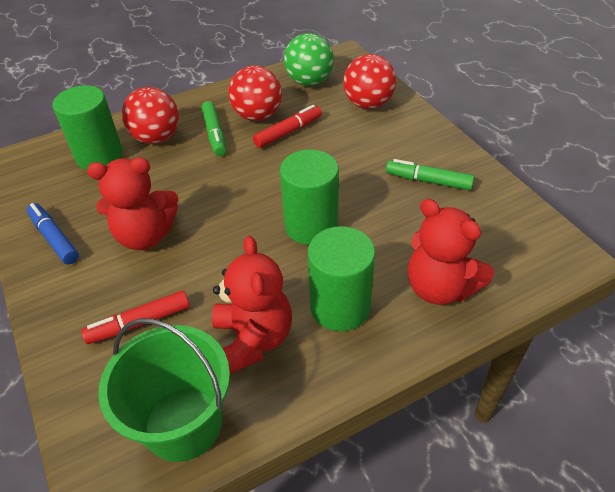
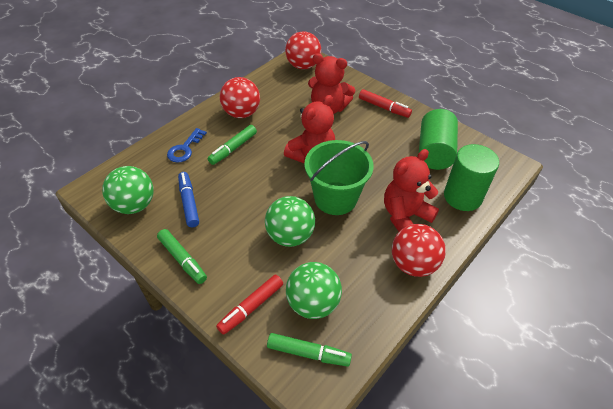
blue key: none = 0 -> [167,128,207,163] = 1
green ball: [284,33,334,86] = 1 -> [102,166,154,214] [265,196,315,247] [286,262,342,319] = 3
green cylinder: [53,85,123,170] [280,149,339,245] [308,226,375,331] = 3 -> [419,109,458,170] [444,144,499,211] = 2
green marker: [201,101,226,156] [386,159,474,190] = 2 -> [157,229,207,284] [208,125,257,165] [267,333,352,367] = 3

